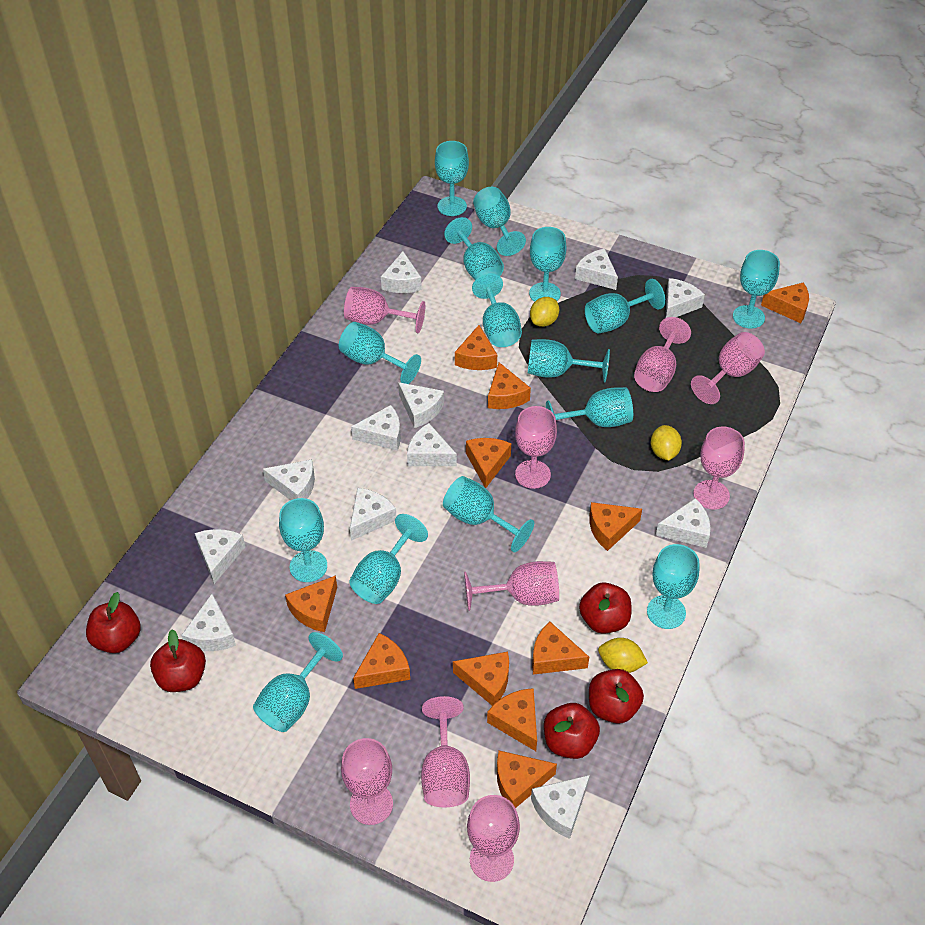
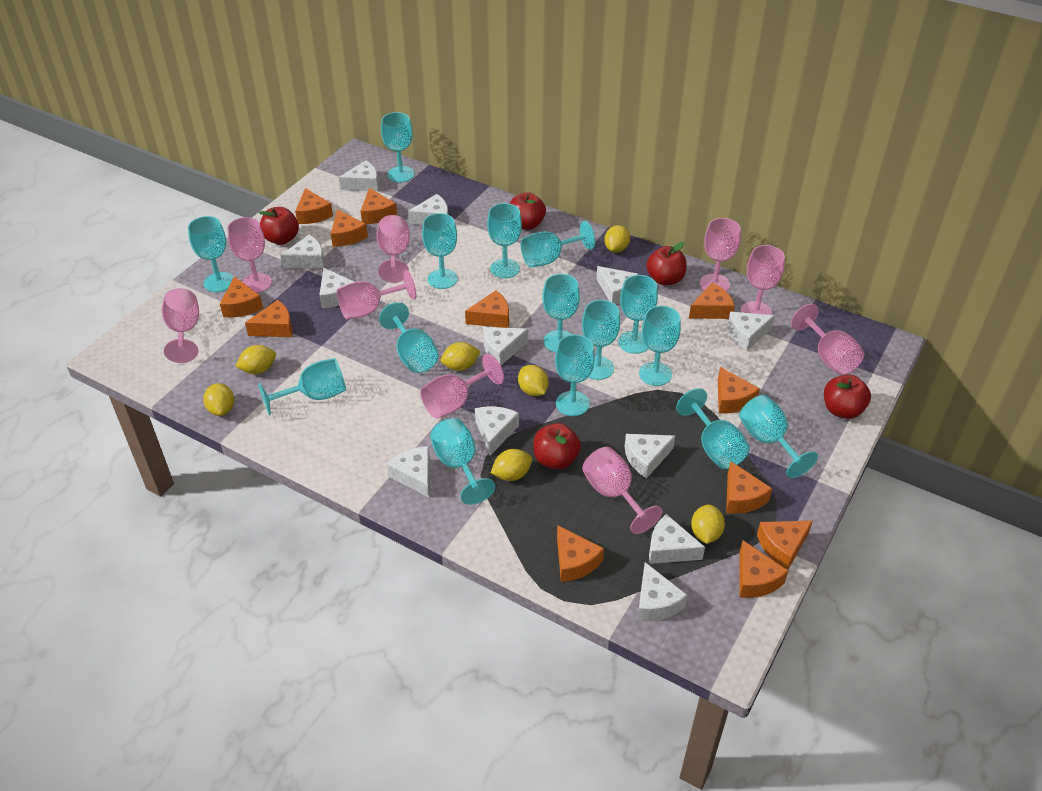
orange cheese: [285,575,337,632] [353,633,410,689] [453,652,509,706] [455,325,497,370] [466,438,511,488] [487,688,537,751] [488,362,531,409] [497,751,557,808] [532,621,589,675] [589,502,642,551] [761,282,809,323] = 11 -> [220,276,263,318] [245,300,293,337] [295,188,333,224] [331,209,368,247] [361,188,397,224] [465,290,509,328] [557,525,604,582] [689,282,735,319] [718,367,760,413] [726,461,773,514] [739,540,788,598] [757,521,813,570] = 12
yellow lemon: [530,297,559,327] [598,638,648,673] [651,425,682,460] = 3 -> [203,383,234,416] [235,345,276,374] [441,342,481,371] [491,449,532,481] [518,365,549,396] [604,225,630,253] [691,504,725,544] = 7

